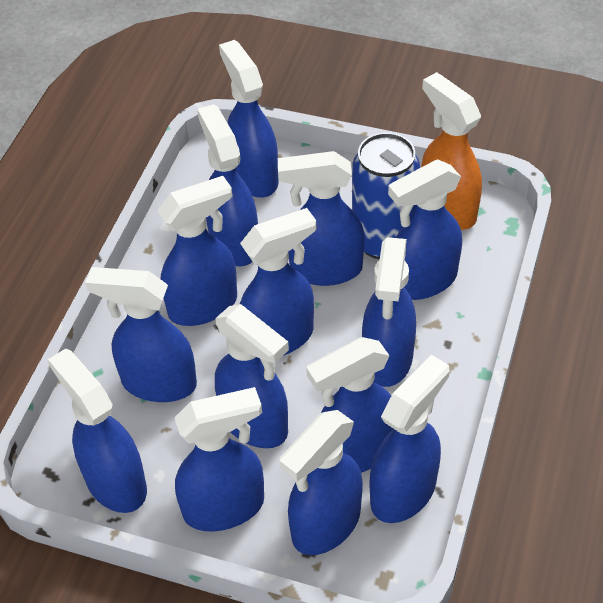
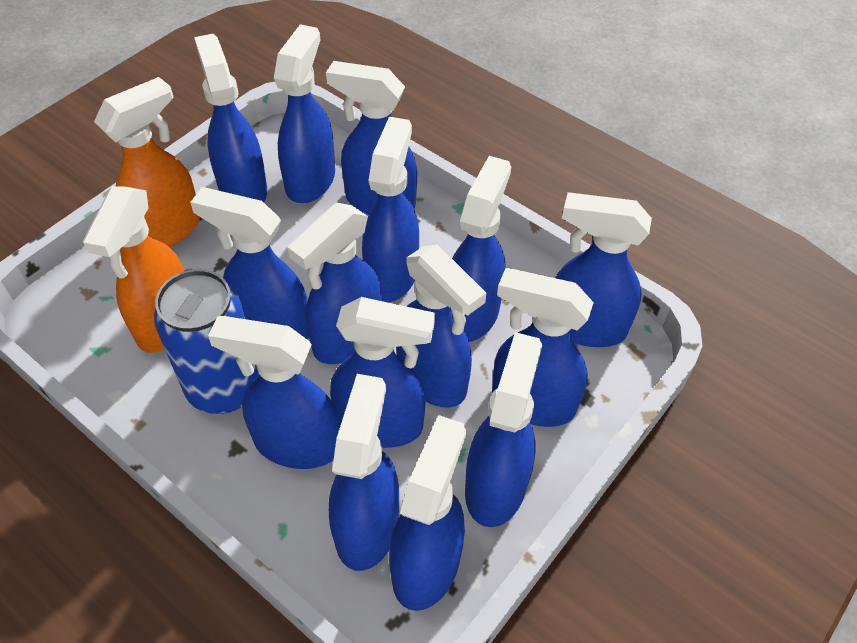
blue spray bottle: [48,349,147,513] [85,267,197,402] [157,176,237,326] [174,387,264,532] [197,104,258,266] [215,304,289,448] [219,40,279,198] [240,208,316,356] [278,151,365,286] [280,410,363,555] [306,337,393,473] [362,237,416,387] [370,355,450,523] [388,160,462,300] = 14 -> [190,187,309,339] [194,34,267,202] [208,316,339,469] [274,24,335,203] [288,203,382,364] [326,61,417,215] [329,374,399,571] [330,297,435,448] [362,117,419,302] [389,415,466,611] [396,245,486,408] [452,156,511,342] [465,332,542,527] [492,268,594,427] [555,192,652,347] = 15
orange spray bottle: [421,72,482,230] = 1 -> [83,187,184,353] [94,77,200,247] = 2

